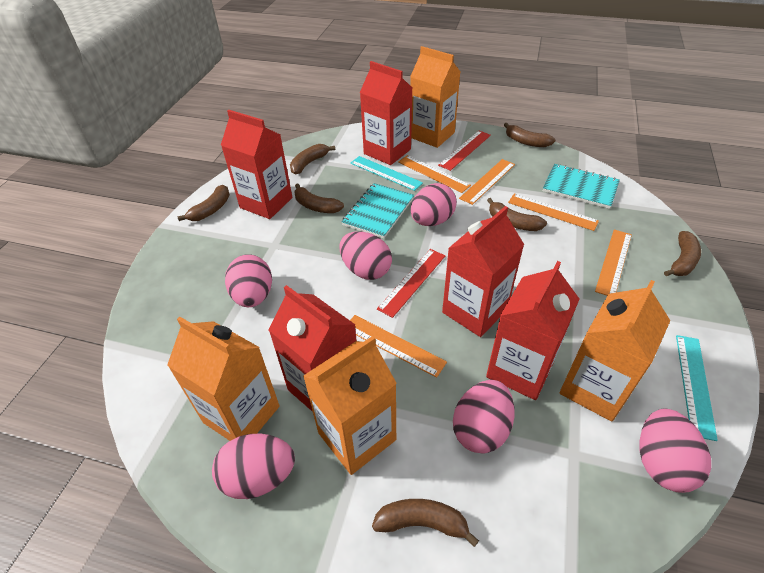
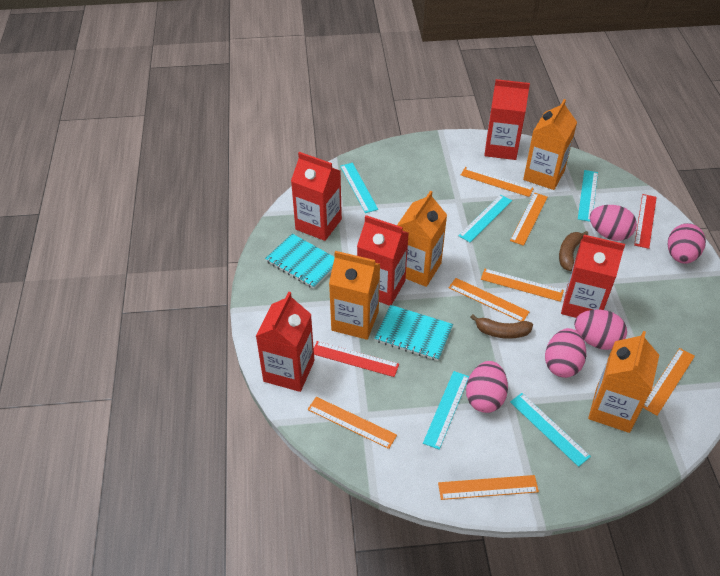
brown banana: [177,185,230,221] [290,144,335,175] [294,183,344,213] [372,499,479,547] [487,198,547,231] [504,123,555,147] [664,231,701,276] = 7 -> [470,315,533,339] [559,231,588,271] = 2
orange ruler: [350,315,447,378] [398,155,471,193] [459,159,515,205] [508,194,599,231] [595,230,632,296] = 5 -> [308,397,397,449] [438,475,539,500] [449,278,529,321] [461,167,534,197] [481,269,564,302] [510,193,548,246] [643,348,695,416] = 7
pink egg: [212,434,295,499] [225,254,272,307] [339,231,392,280] [411,183,457,226] [453,380,515,454] [640,408,711,493] = 6 -> [466,361,508,413] [545,328,586,378] [574,310,627,350] [590,205,637,241] [668,223,706,264] = 5
turquoise ruler: [350,156,423,191] [676,335,718,441] = 2 -> [340,163,378,213] [423,371,469,450] [458,194,512,242] [510,393,591,467] [578,170,598,222] = 5

